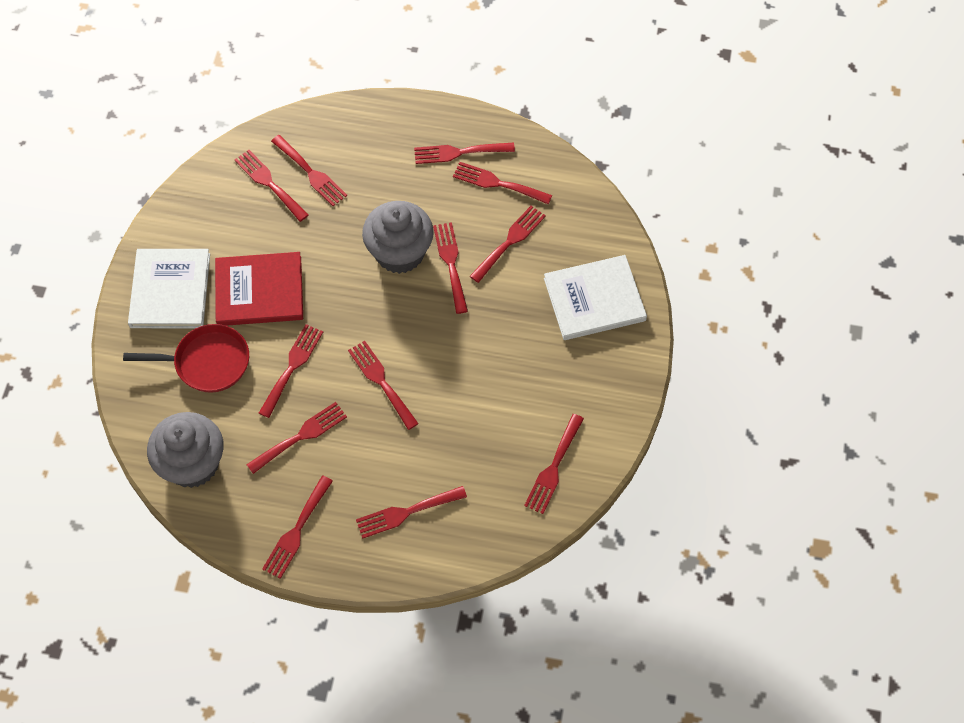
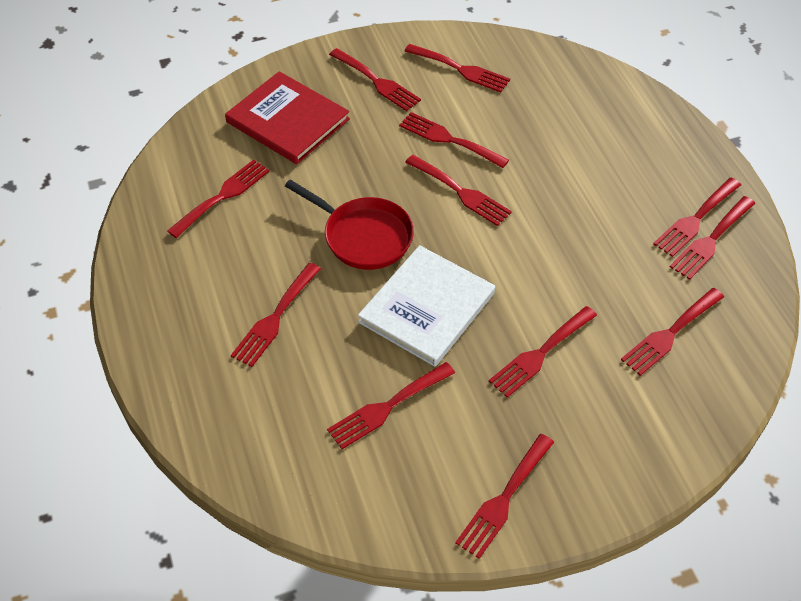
grey cupcake: [147,412,224,488] [362,201,434,274] = 2 -> none = 0
white book: [128,249,210,328] [544,255,647,340] = 2 -> [358,245,495,367] = 1

